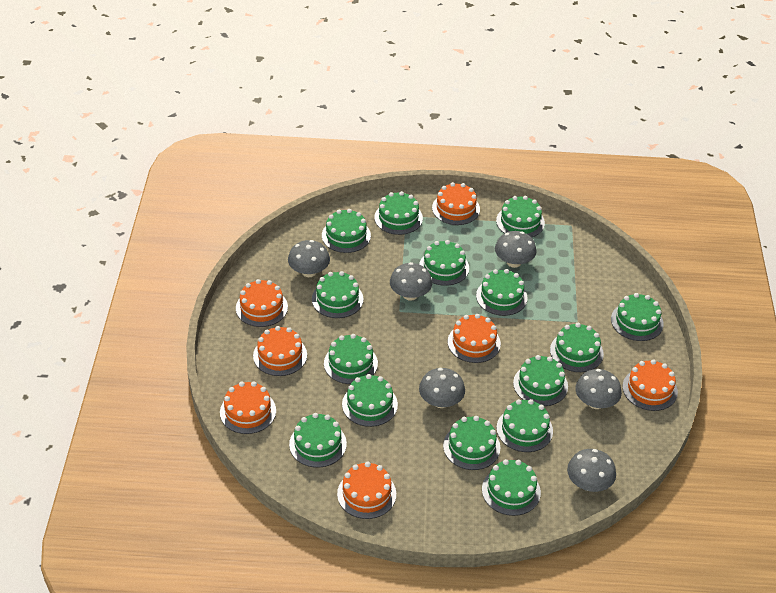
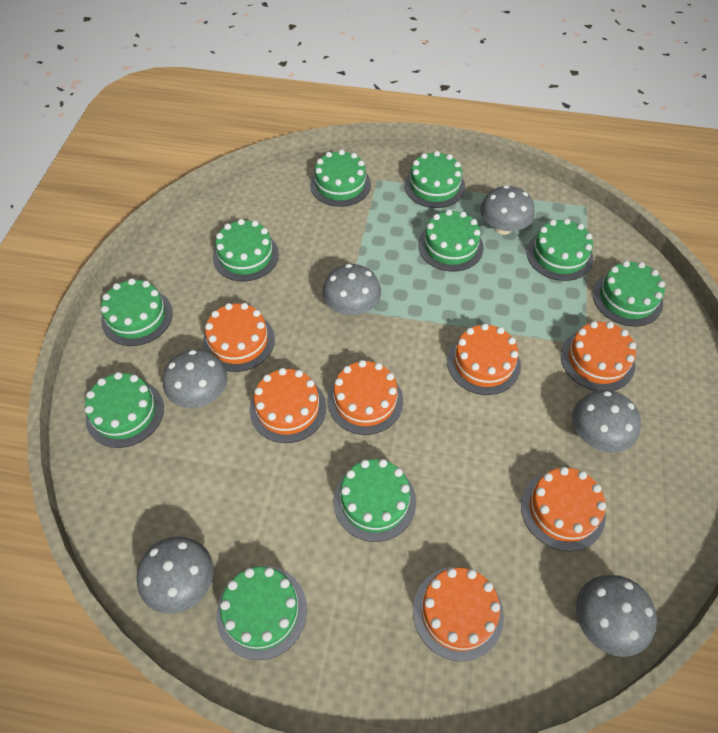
green cake: [289,413,347,468] [312,271,363,318] [322,209,371,253] [324,334,378,384] [342,374,398,427] [374,191,423,235] [419,240,469,286] [443,416,500,470] [476,269,528,316] [482,459,541,516] [496,196,545,238] [496,399,553,452] [513,355,568,406] [550,323,604,372] [611,293,663,341] = 15 -> [85,372,164,448] [101,278,173,346] [213,219,279,281] [216,566,307,660] [310,150,371,207] [334,459,416,542] [404,151,465,208] [418,210,484,271] [527,219,593,281] [593,261,665,327] = 10

